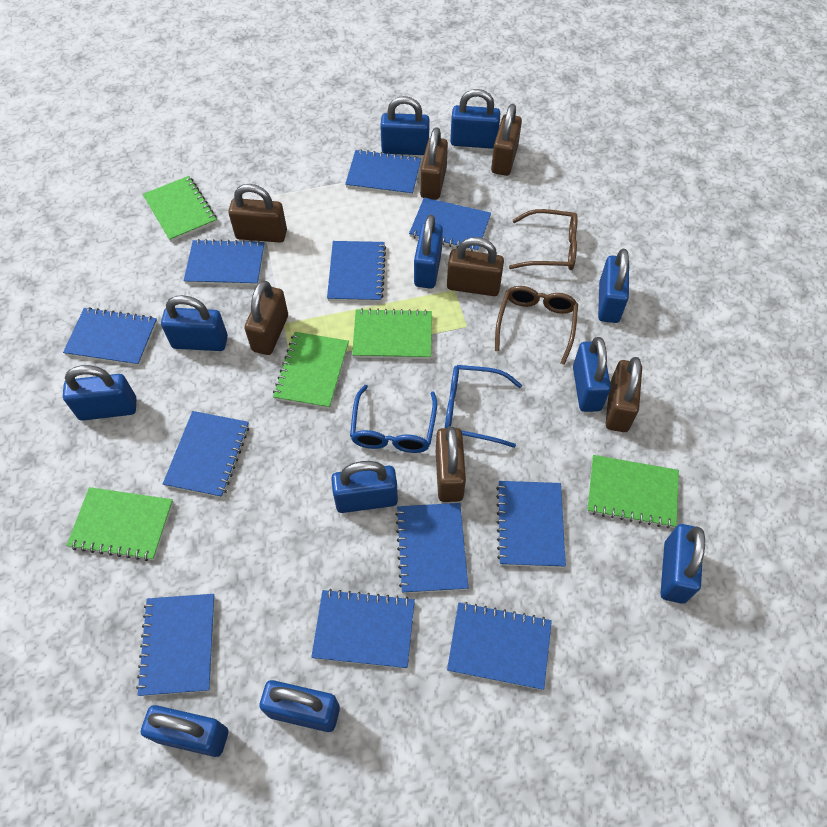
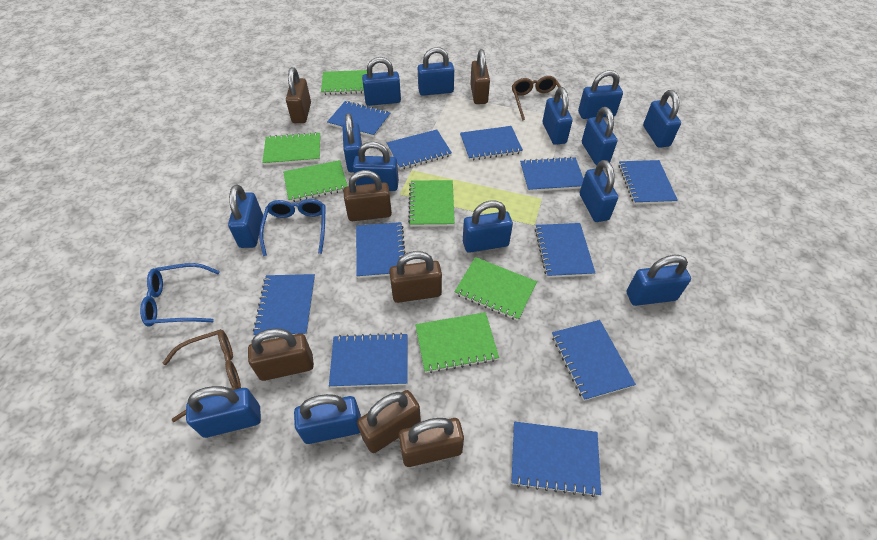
blue padlock: [63,365,136,421] [141,705,228,757] [161,295,228,351] [260,680,340,732] [331,461,398,513] [380,96,430,155] [414,215,443,289] [450,89,500,149] [573,337,611,412] [598,249,629,323] [660,524,705,604] = 11 -> [186,386,261,438] [228,185,263,248] [294,394,361,444] [343,113,362,172] [353,141,399,191] [362,57,401,106] [418,47,454,96] [463,200,513,253] [543,87,572,145] [578,70,623,119] [580,160,618,222] [582,107,617,165] [627,255,691,306] [643,90,681,148] = 14
green notebook: [66,487,173,561] [143,176,217,242] [273,332,349,409] [352,308,432,359] [587,455,679,529] = 5 -> [262,132,321,165] [283,160,347,202] [321,70,367,95] [408,180,455,227] [415,312,499,373] [454,257,537,321] = 6

